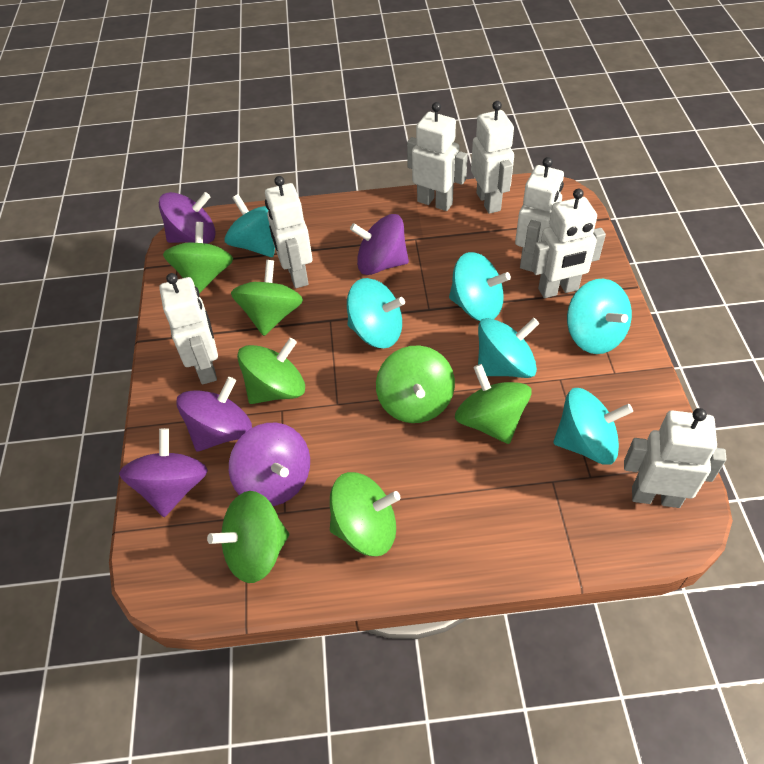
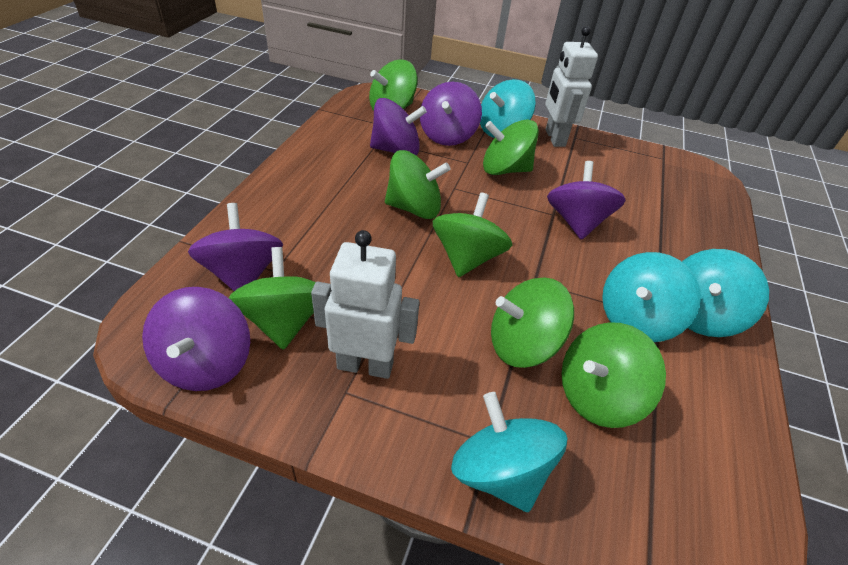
turquoise spinning top: [224,194,275,257] [347,278,405,348] [449,252,511,321] [478,318,539,378] [553,388,633,465] [567,279,632,354] = 6 -> [451,392,567,512] [480,79,536,138] [602,252,701,342] [682,249,769,337] = 4
white robot: [159,273,218,384] [265,176,313,288] [407,102,468,211] [471,101,514,214] [515,157,564,272] [531,188,606,298] [624,408,726,508] = 7 -> [311,230,419,379] [545,26,598,147] = 2

